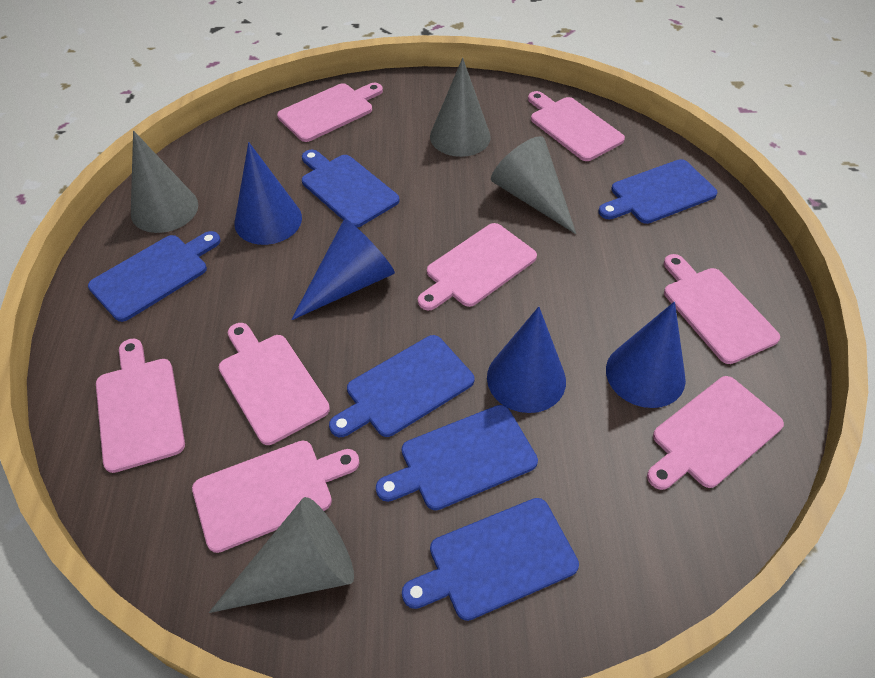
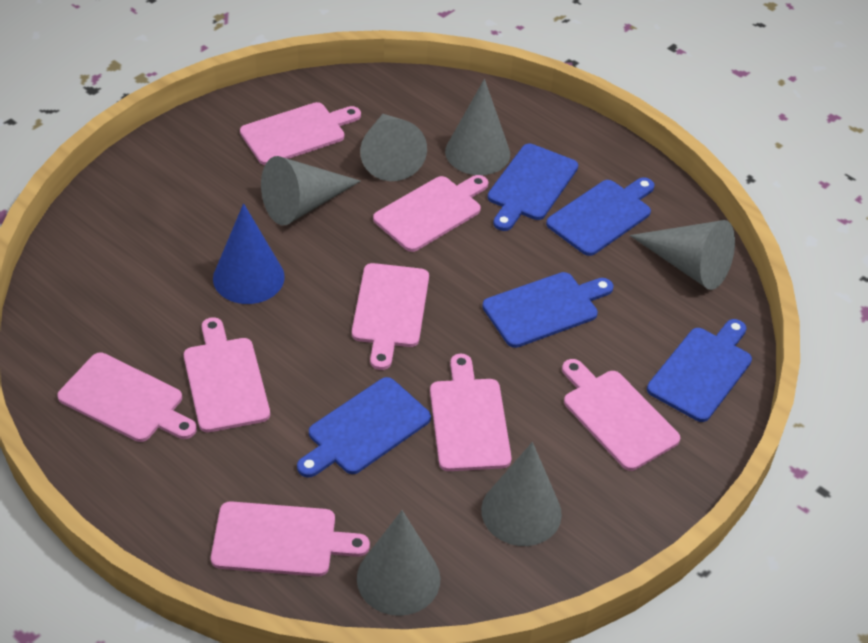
blue cone: [234,142,302,245] [291,219,395,320] [487,307,566,413] [606,302,686,408] = 4 -> [213,203,285,304] = 1
blue cutting board: [88,231,221,322] [302,150,399,228] [329,335,475,437] [376,405,538,510] [402,498,579,621] [599,159,717,224] = 6 -> [297,377,431,478] [482,272,613,348] [488,144,578,231] [546,177,655,256] [647,319,752,422] = 5
grey cone: [131,131,198,233] [209,497,354,613] [430,58,491,157] [491,136,576,234] = 4 -> [261,156,361,225] [357,510,441,616] [360,114,427,181] [445,79,510,175] [481,442,562,546] [630,220,735,290] = 6

